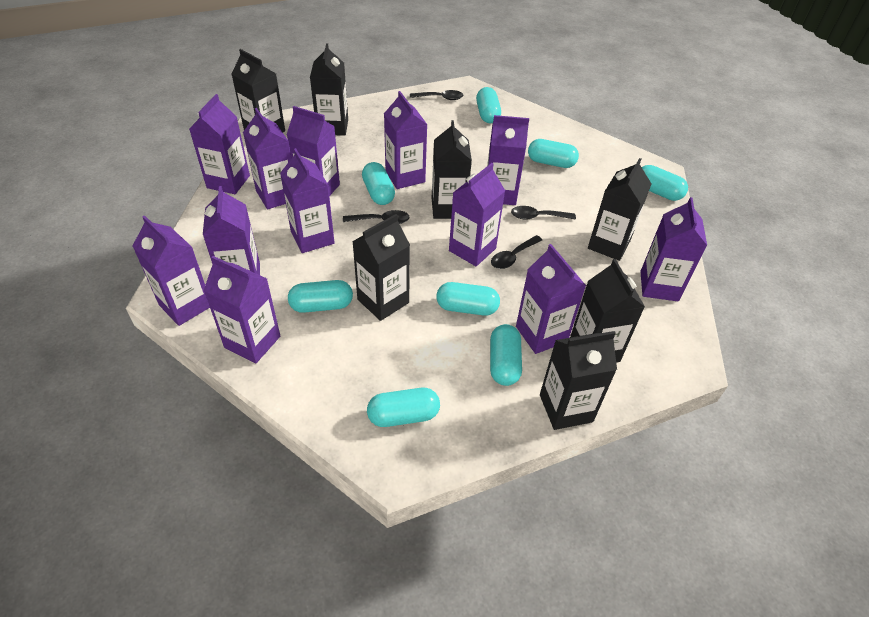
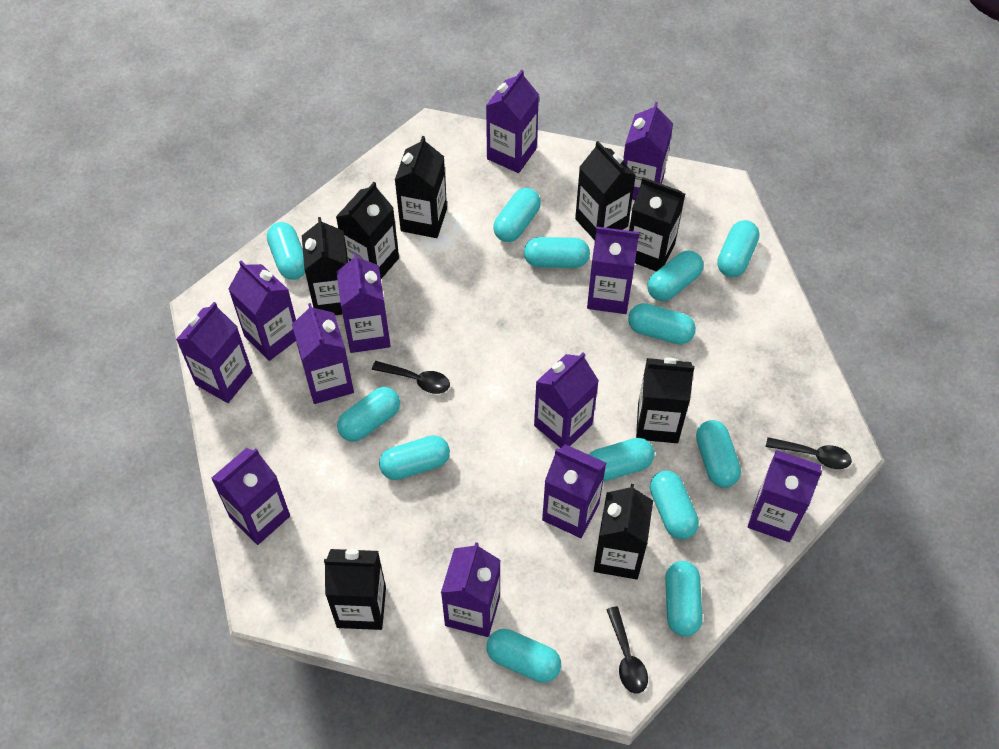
black carton: [231,49,285,132] [310,43,348,136] [352,214,410,321] [432,120,472,219] [540,331,617,430] [570,259,645,363] [588,158,651,261] = 7 -> [302,217,349,315] [324,549,386,630] [336,182,399,279] [395,136,447,238] [575,141,636,240] [594,484,653,579] [629,177,685,271] [636,358,694,443] = 8
black spoon: [343,210,410,224] [410,90,463,100] [491,235,542,269] [511,206,576,220] = 4 -> [372,361,450,394] [606,606,648,694] [766,437,852,469] = 3
turquoise capsule: [288,280,353,313] [362,162,395,205] [367,388,440,427] [436,282,500,316] [476,87,501,123] [490,324,522,386] [528,139,579,168] [642,165,688,201] = 8 -> [267,222,305,280] [337,387,400,442] [379,435,450,480] [486,629,561,683] [493,188,541,242] [524,237,590,268] [588,438,655,482] [628,303,696,345] [647,250,703,301] [650,471,699,540] [665,561,703,637] [696,420,741,488] [717,220,760,277] = 13

